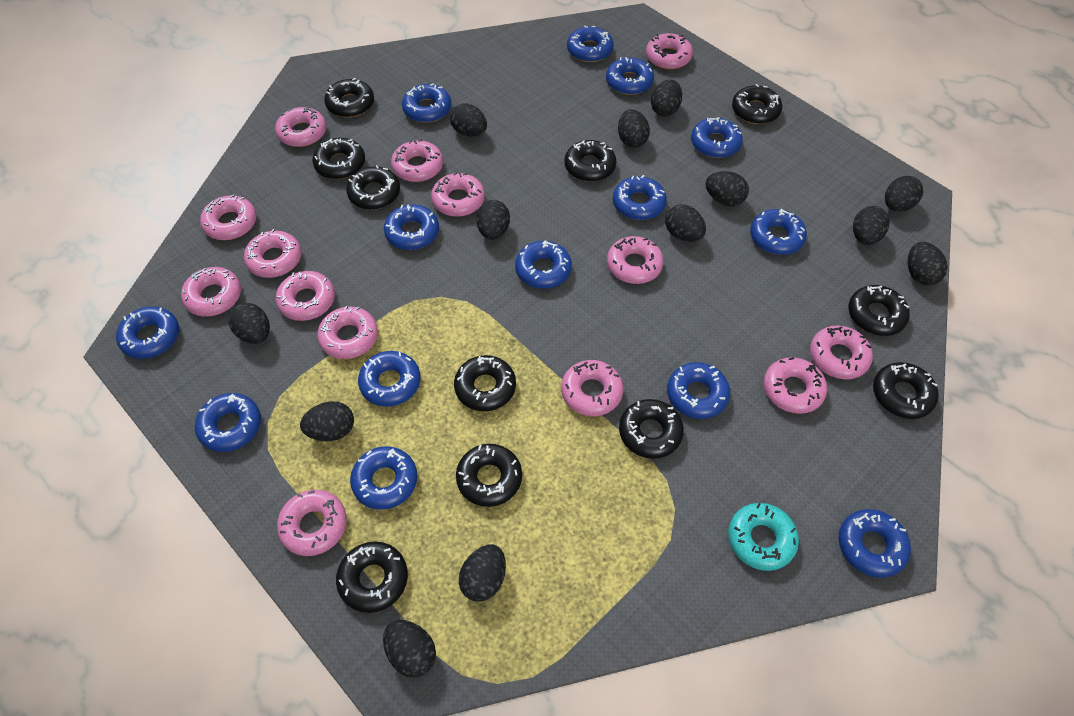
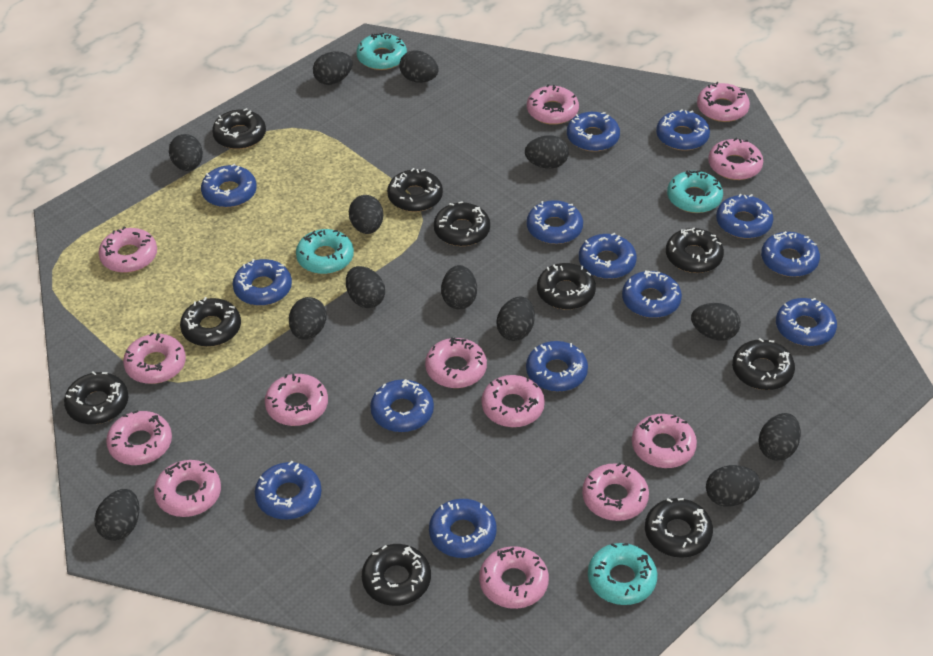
black donut: [313,138,365,179] [324,78,374,117] [336,541,408,613] [346,165,400,210] [454,355,516,411] [456,444,522,507] [564,140,616,182] [619,399,684,459] [732,84,782,124] [848,285,910,336] [873,362,939,419] = 11 -> [64,371,128,424] [180,297,241,347] [212,108,266,149] [362,544,431,606] [387,168,443,212] [434,201,490,246] [537,263,596,310] [645,498,713,558] [666,228,724,273] [732,338,795,390] = 10
pink donut: [181,267,241,316] [200,194,257,240] [244,229,301,278] [275,107,327,147] [276,271,335,321] [277,490,347,556] [317,306,378,359] [391,139,443,182] [431,172,485,217] [561,360,623,416] [607,236,664,284] [646,33,693,69] [764,357,827,414] [810,325,873,379] = 14 -> [98,227,157,273] [106,410,172,465] [123,332,186,384] [154,460,221,517] [265,374,328,426] [425,337,487,388] [479,546,549,609] [481,375,545,427] [527,84,579,125] [582,462,649,521] [632,414,697,468] [697,82,750,122] [708,138,763,180] = 13
turquoise donut: [728,503,799,571] = 1 -> [296,229,354,274] [356,33,407,70] [588,543,658,605] [667,170,723,213] = 4

